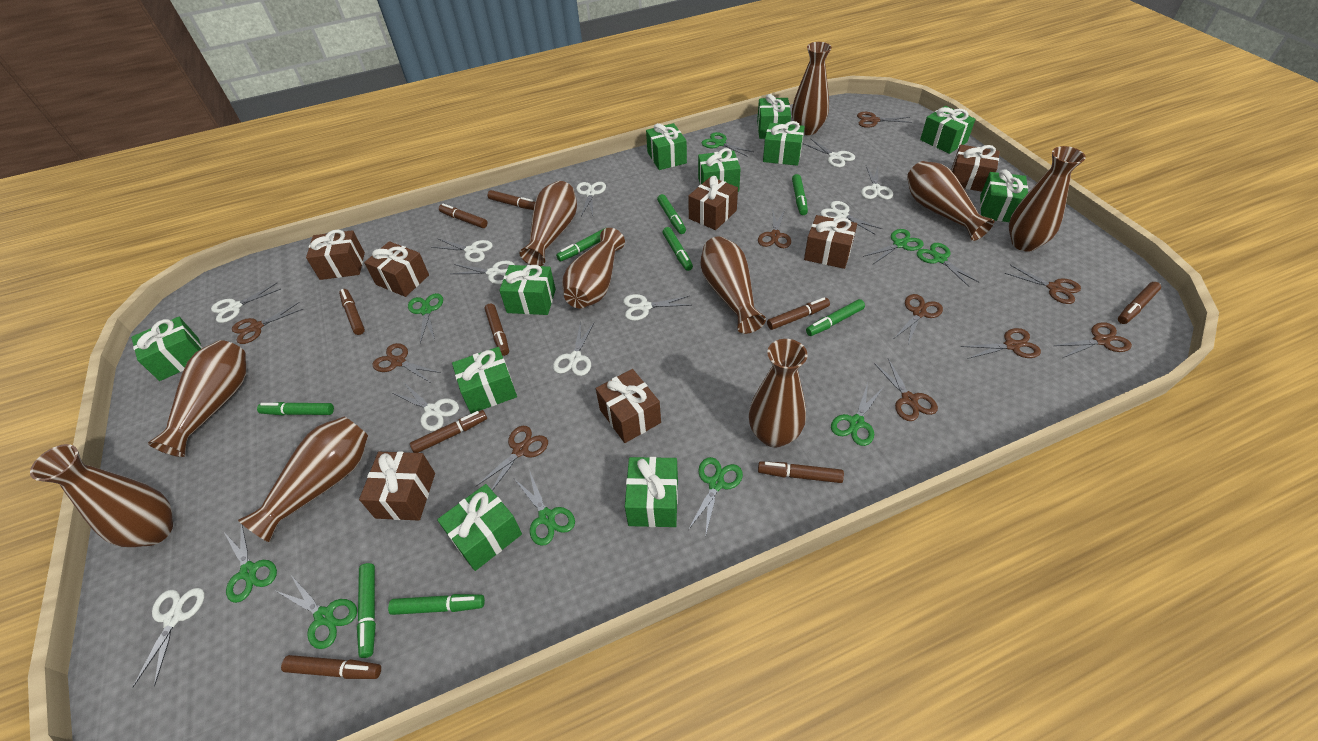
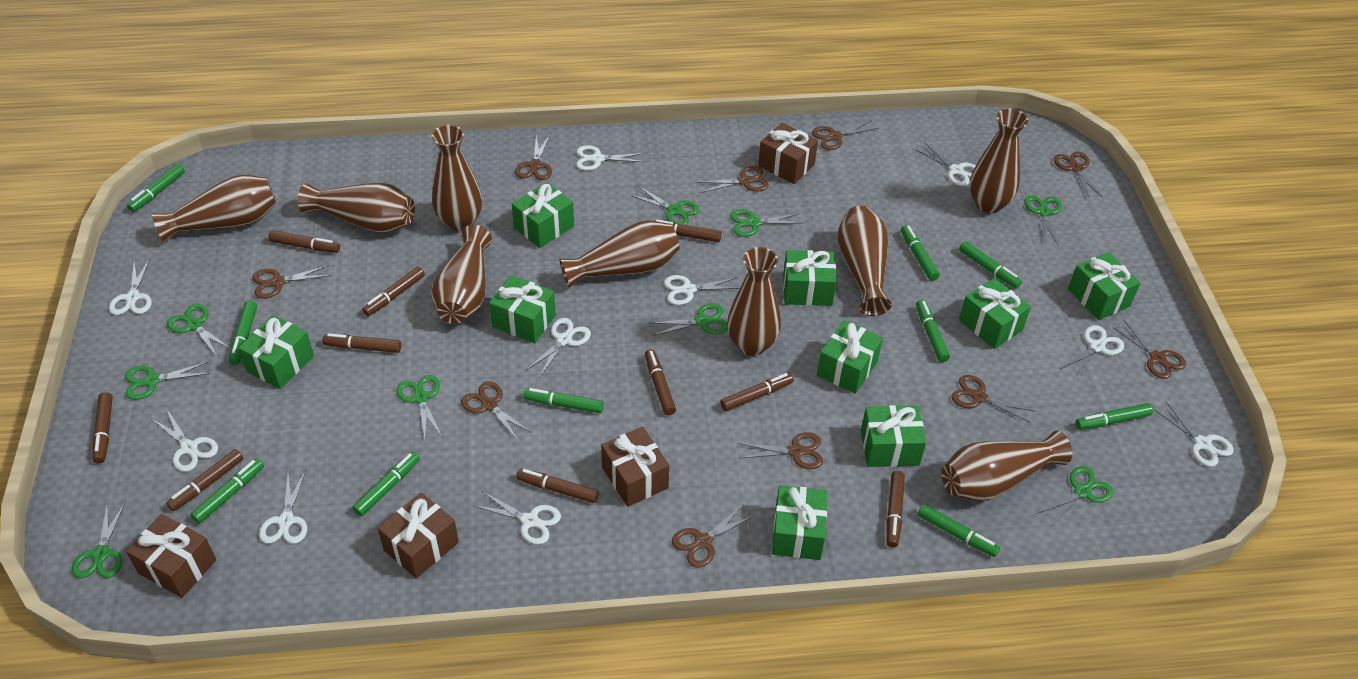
brown gift: [306,230,365,280] [359,451,435,521] [364,241,429,297] [596,369,661,443] [688,176,738,230] [804,215,857,269] [951,145,1000,192] = 7 -> [126,514,216,598] [378,492,459,579] [601,426,669,507] [758,123,818,184] = 4
brown marker: [281,655,381,679] [339,289,365,335] [410,410,487,453] [439,204,487,228] [485,303,509,356] [487,190,535,210] [758,461,844,483] [767,298,830,330] [1118,282,1161,324] = 9 -> [92,392,113,464] [166,449,244,511] [268,230,340,253] [322,333,401,353] [362,267,425,316] [516,468,599,503] [645,349,676,415] [656,220,722,242] [720,373,794,411] [886,471,905,547] = 10
brown vase: [30,444,173,547] [148,340,247,457] [238,417,368,542] [519,181,577,266] [562,228,625,308] [700,236,766,334] [749,339,808,447] [792,42,832,135] [907,161,995,241] [1009,146,1086,252] = 10 -> [152,175,276,242] [298,183,415,233] [431,125,482,231] [431,225,492,324] [559,220,680,288] [727,247,781,356] [838,206,892,316] [941,431,1072,501] [970,109,1028,213] = 9
green gift: [131,317,203,381] [437,484,522,571] [452,347,517,414] [499,265,556,315] [625,457,678,527] [646,123,687,170] [698,148,741,192] [757,94,791,139] [763,121,805,166] [920,106,976,154] [980,169,1028,222] = 11 -> [238,315,314,389] [489,275,556,343] [512,182,574,248] [772,485,828,560] [783,250,837,306] [817,320,883,394] [861,405,926,467] [959,278,1031,349] [1068,252,1141,320] = 9
green marker: [257,402,334,415] [357,563,376,658] [388,594,485,615] [556,228,605,261] [657,194,686,234] [662,227,693,271] [792,174,808,215] [806,299,865,336] = 8 -> [127,164,185,212] [190,458,264,524] [229,301,257,365] [352,452,420,516] [523,388,604,413] [901,225,940,281] [916,300,950,362] [918,504,1000,557] [959,241,1022,288] [1076,403,1153,430] = 10
white scissors: [133,588,205,687] [211,283,281,323] [392,382,459,431] [431,238,493,262] [451,261,515,284] [553,321,594,376] [576,182,606,216] [623,294,691,321] [803,138,855,167] [820,201,882,234] [861,166,893,200] = 11 -> [109,259,152,315] [152,408,218,472] [259,470,307,544] [473,491,561,545] [526,318,591,377] [576,145,645,171] [664,275,740,305] [916,143,976,186] [1060,325,1124,378] [1154,402,1234,467] = 10

